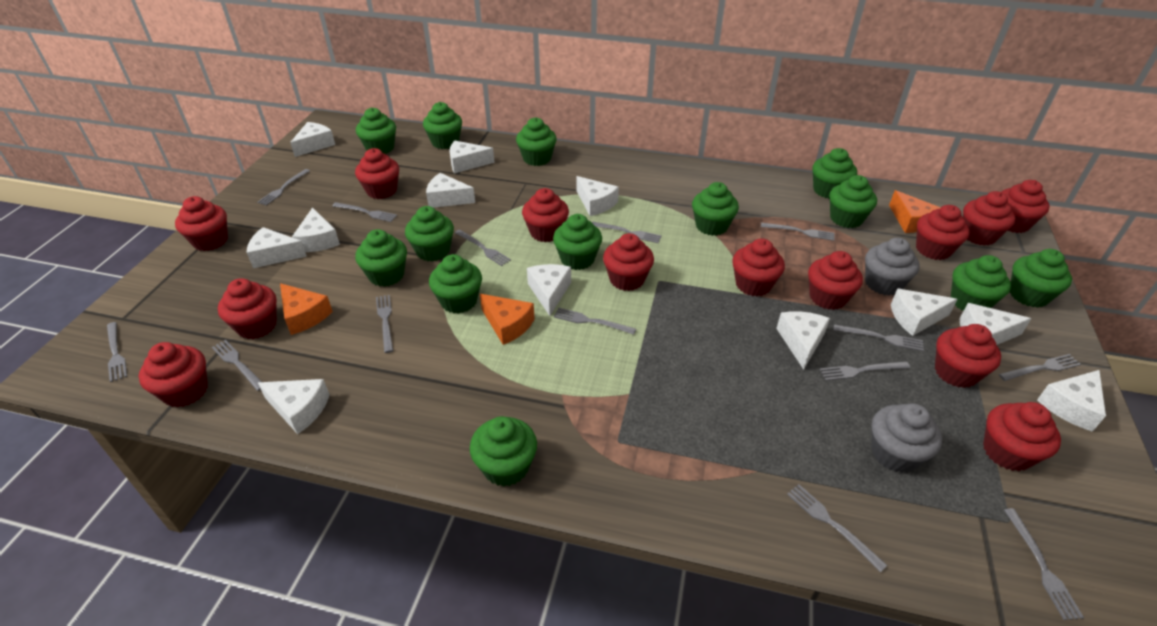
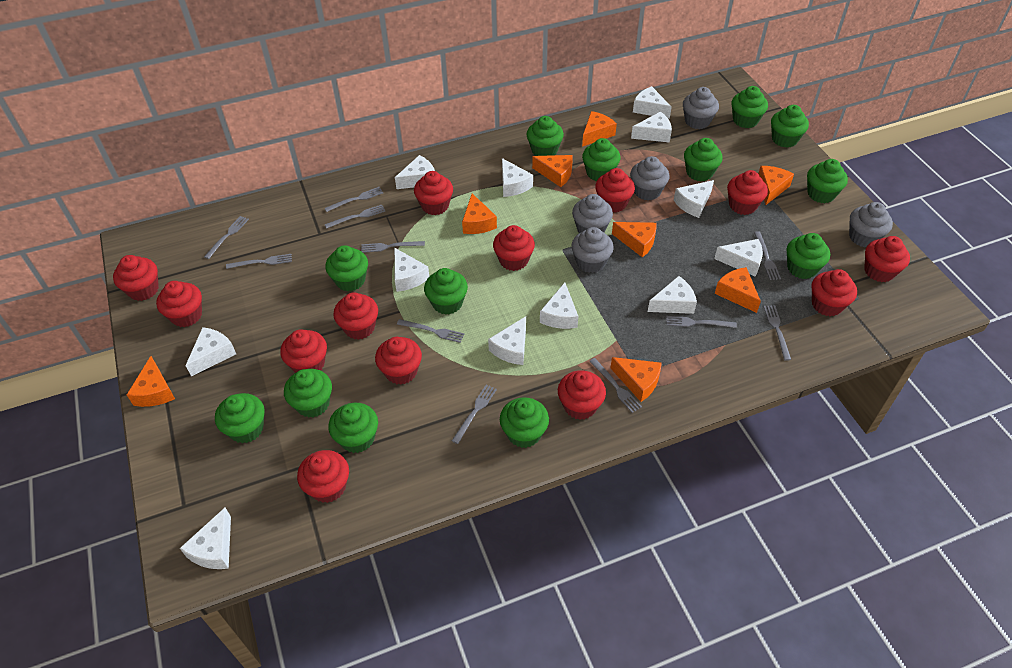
grey cupcake: [865,238,920,295] [872,403,942,473] = 2 -> [571,227,614,273] [572,194,613,233] [630,156,669,200] [683,87,719,129] [849,202,893,247] = 5
grey fork: [107,322,127,382] [212,340,262,391] [257,169,310,206] [332,202,397,222] [376,295,393,353] [455,230,511,266] [554,308,636,335] [592,222,662,243] [761,223,835,241] [787,484,888,572] [820,361,910,381] [834,324,924,351] [999,354,1081,381] [1004,508,1084,620] = 14 -> [204,216,249,259] [226,254,292,269] [324,187,383,212] [325,205,385,229] [361,241,425,253] [397,319,464,343] [452,384,497,444] [589,358,642,413] [666,316,737,328] [754,231,781,280] [764,305,791,361] = 11
orange cheese: [280,283,333,335] [480,294,535,345] [889,190,941,233] = 3 -> [127,356,175,407] [462,194,497,234] [532,155,573,187] [582,111,617,147] [610,357,662,402] [612,222,657,257] [715,267,761,313] [758,166,794,205] = 8

